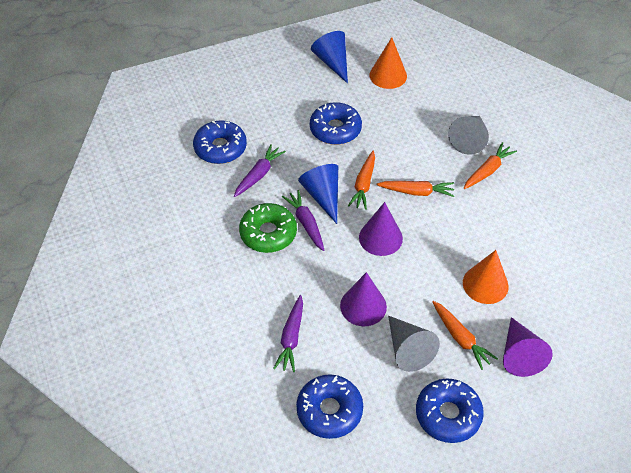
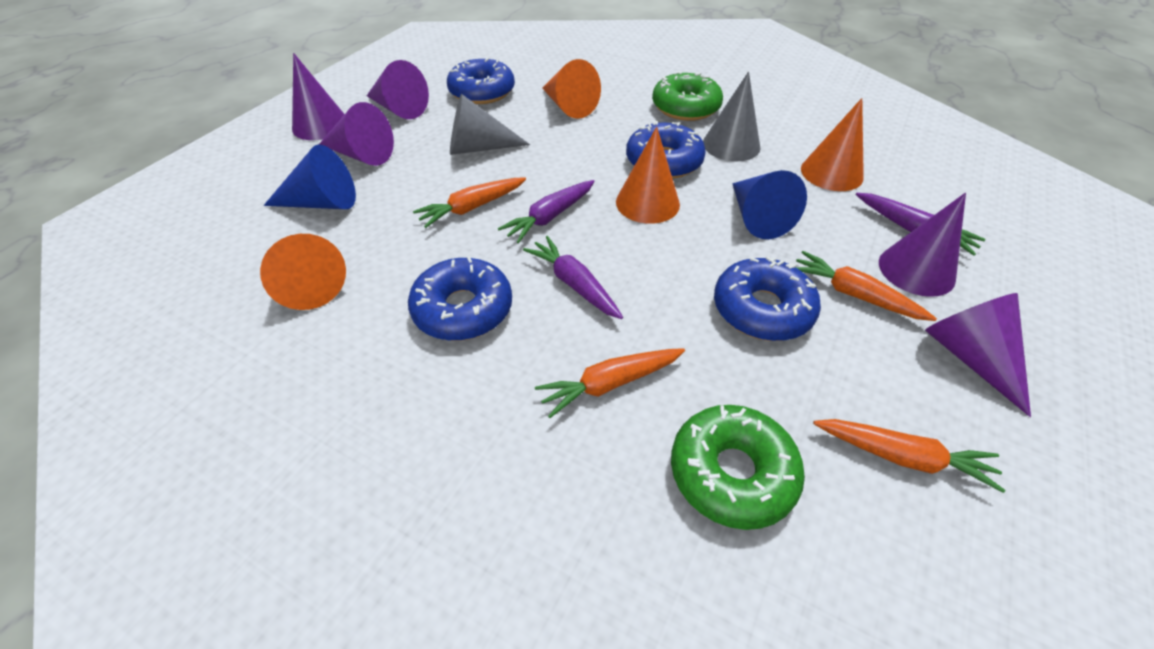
green donut: [239,203,297,253] = 1 -> [652,71,723,121] [671,405,805,530] = 2
orange cone: [370,37,407,89] [463,250,509,304] = 2 -> [260,234,346,310] [542,59,601,119] [616,127,680,224] [801,98,864,191] = 4
purple cone: [340,272,387,326] [359,202,403,256] [503,317,553,377] = 3 -> [292,53,344,140] [319,102,394,166] [367,60,429,119] [879,193,966,297] [925,293,1031,417] = 5

